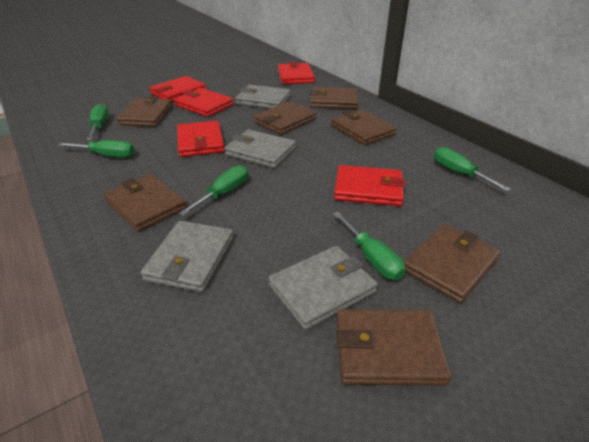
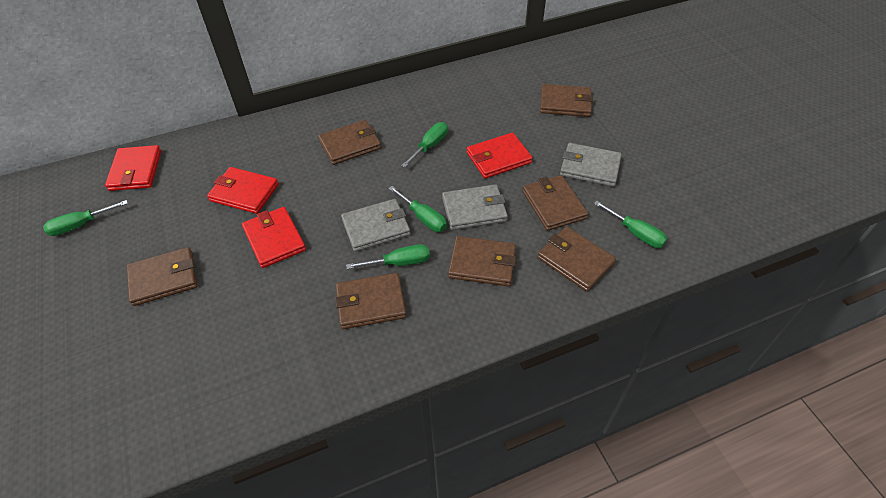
grey wallet: [141,221,234,292] [225,130,296,168] [235,85,291,109] [268,246,378,330] = 4 -> [341,199,410,252] [442,184,508,230] [560,143,622,187] = 3
red wallet: [149,76,206,102] [174,88,234,117] [177,121,225,157] [278,62,315,84] [334,165,406,206] = 5 -> [105,145,161,191] [207,167,279,214] [242,207,306,268] [467,132,532,179] = 4

